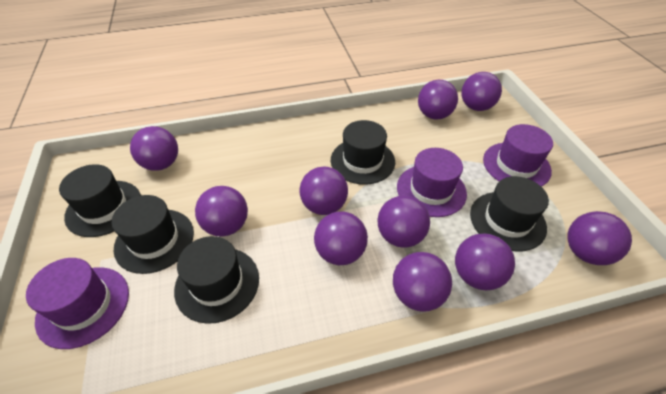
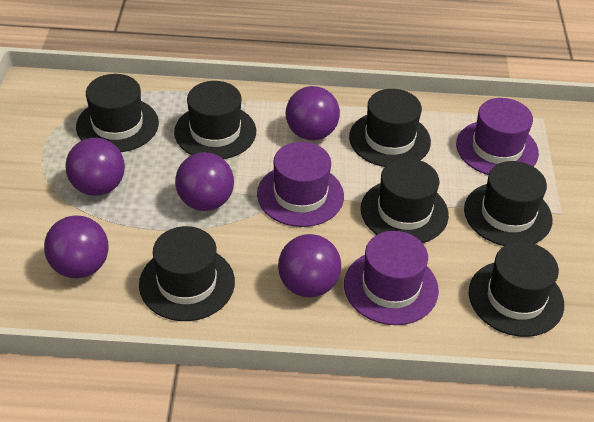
black hat: [59,164,141,237] [112,195,194,274] [174,236,259,324] [331,120,395,185] [470,176,549,251] = 5 -> [76,74,159,152] [139,226,235,321] [174,81,256,159] [349,89,431,167] [361,158,449,243] [464,161,552,246] [469,242,564,337] = 7
purple ball: [130,126,178,171] [195,186,248,237] [299,166,348,215] [314,212,368,265] [378,196,430,248] [393,252,452,312] [418,80,458,120] [455,233,515,290] [461,72,502,111] [568,211,632,265] = 10 -> [44,216,109,278] [65,138,125,196] [175,152,234,211] [278,234,341,298] [286,86,340,141] = 5

